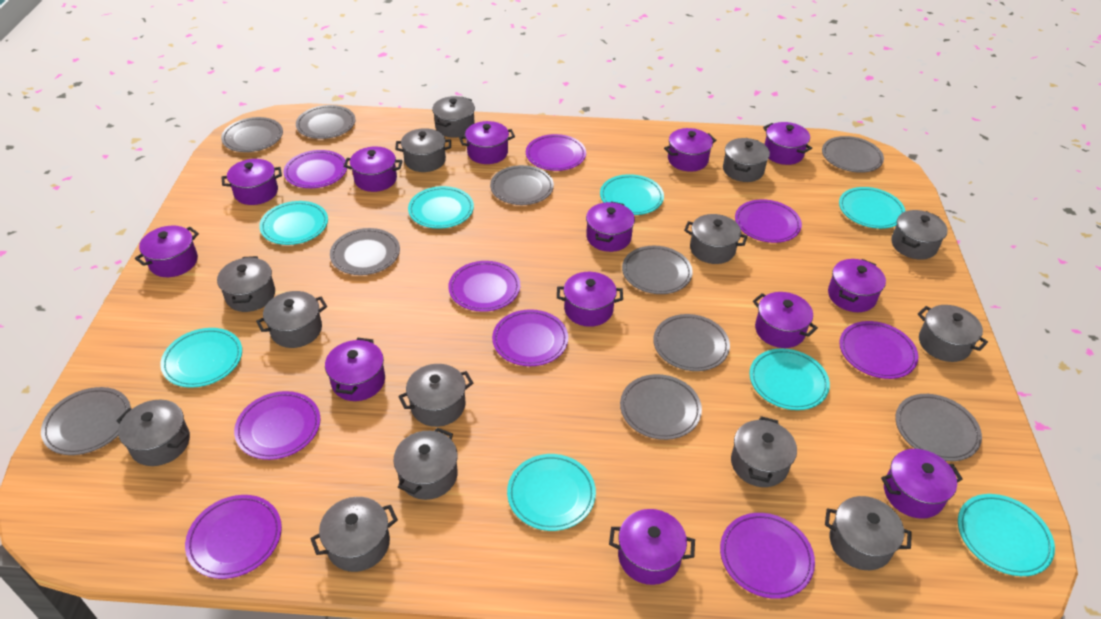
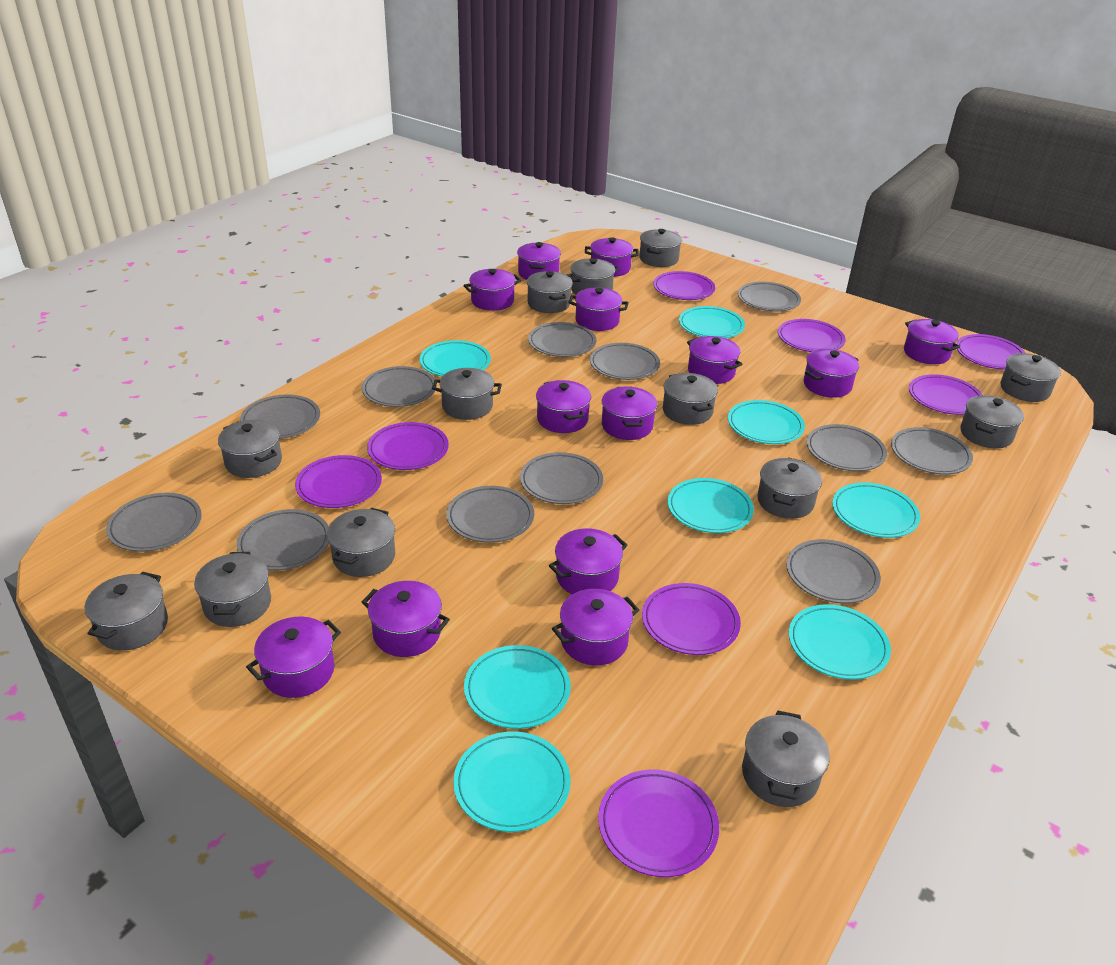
grey plate: [41,387,131,455] [221,117,283,152] [296,105,355,139] [330,228,400,275] [490,165,554,205] [620,374,702,440] [622,246,693,294] [653,314,730,371] [822,136,884,173] [895,394,982,461] = 10 -> [106,493,202,552] [236,509,329,570] [240,395,320,439] [362,366,437,407] [446,486,534,543] [520,452,603,504] [528,322,597,357] [590,343,660,380] [738,282,801,311] [786,539,881,604] [807,424,887,471] [891,427,973,475] = 12
grey pot: [116,400,190,466] [217,256,275,312] [256,291,327,348] [310,497,398,572] [393,427,458,500] [395,128,451,172] [398,364,473,427] [432,96,475,138] [684,214,748,264] [723,138,770,182] [731,416,797,487] [825,496,912,570] [891,210,948,260] [918,305,988,362] = 14 -> [85,572,168,650] [194,552,271,627] [218,420,282,478] [327,508,395,577] [432,368,502,420] [527,271,573,313] [567,258,619,295] [639,229,682,267] [663,373,718,425] [742,711,830,807] [757,458,822,519] [960,395,1024,448] [1001,353,1061,402] = 13
purple plate: [185,495,282,579] [234,391,321,460] [284,150,347,188] [448,261,520,312] [492,309,568,366] [526,134,586,171] [720,513,815,599] [735,199,802,243] [839,321,918,379] = 9 -> [295,455,382,508] [367,422,449,470] [598,769,719,877] [642,583,741,655] [653,271,715,300] [778,319,846,352] [909,374,982,415] [956,334,1025,369] = 8

